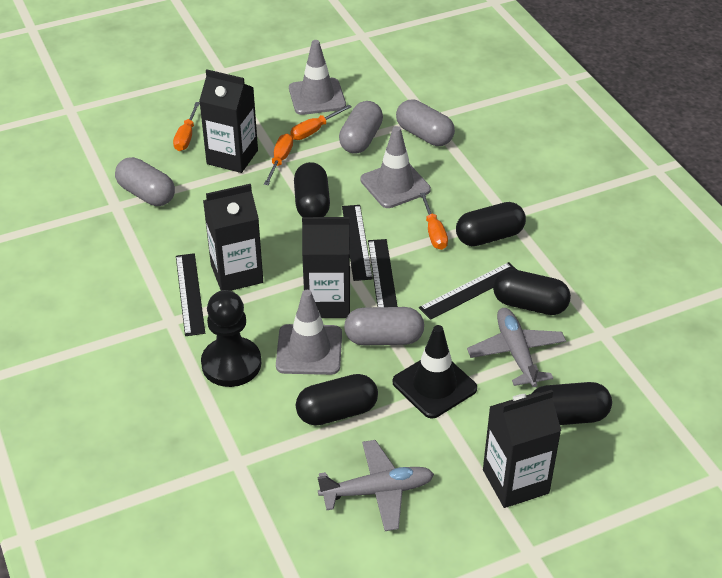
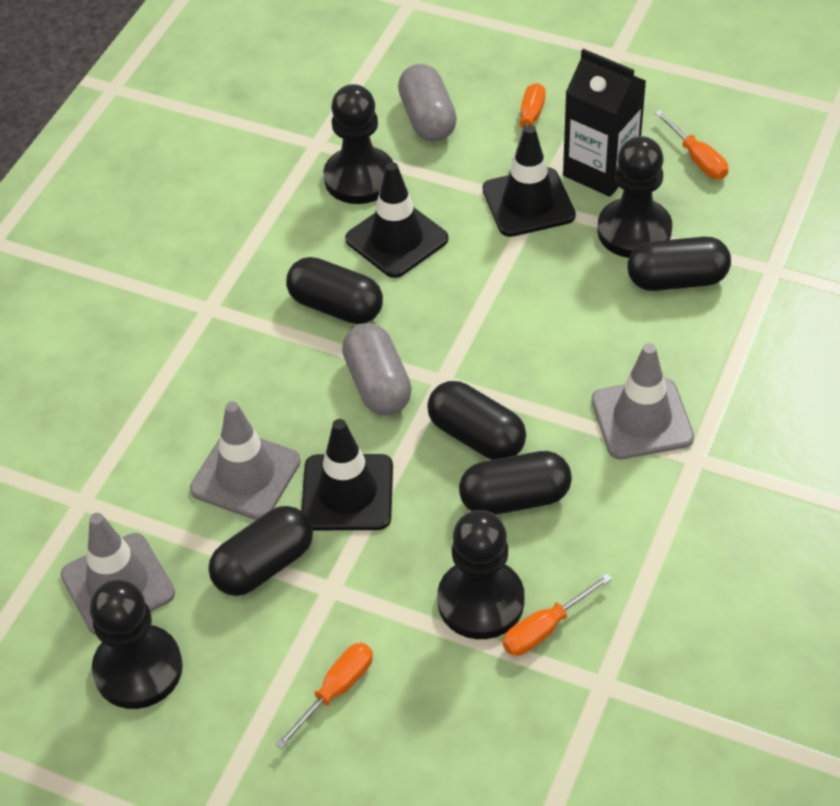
black carton: [199,69,258,173] [203,184,263,291] [302,217,350,318] [483,390,561,508] = 4 -> [563,49,646,197] = 1
black pawn: [201,290,261,387] = 1 -> [90,580,183,709] [323,84,393,204] [437,510,525,639] [597,136,672,258] = 4
black ruler: [176,253,205,336] [342,205,373,281] [368,239,398,307] [419,262,517,320] = 4 -> none = 0
black traffic cone: [393,325,477,418] = 1 -> [301,419,393,530] [345,162,448,278] [483,125,576,237] = 3
grey capsule: [115,157,175,206] [339,101,383,154] [344,307,424,345] [396,99,455,146] = 4 -> [342,323,412,415] [398,64,457,142] = 2
grey plane: [317,440,434,531] [467,308,566,387] = 2 -> none = 0

